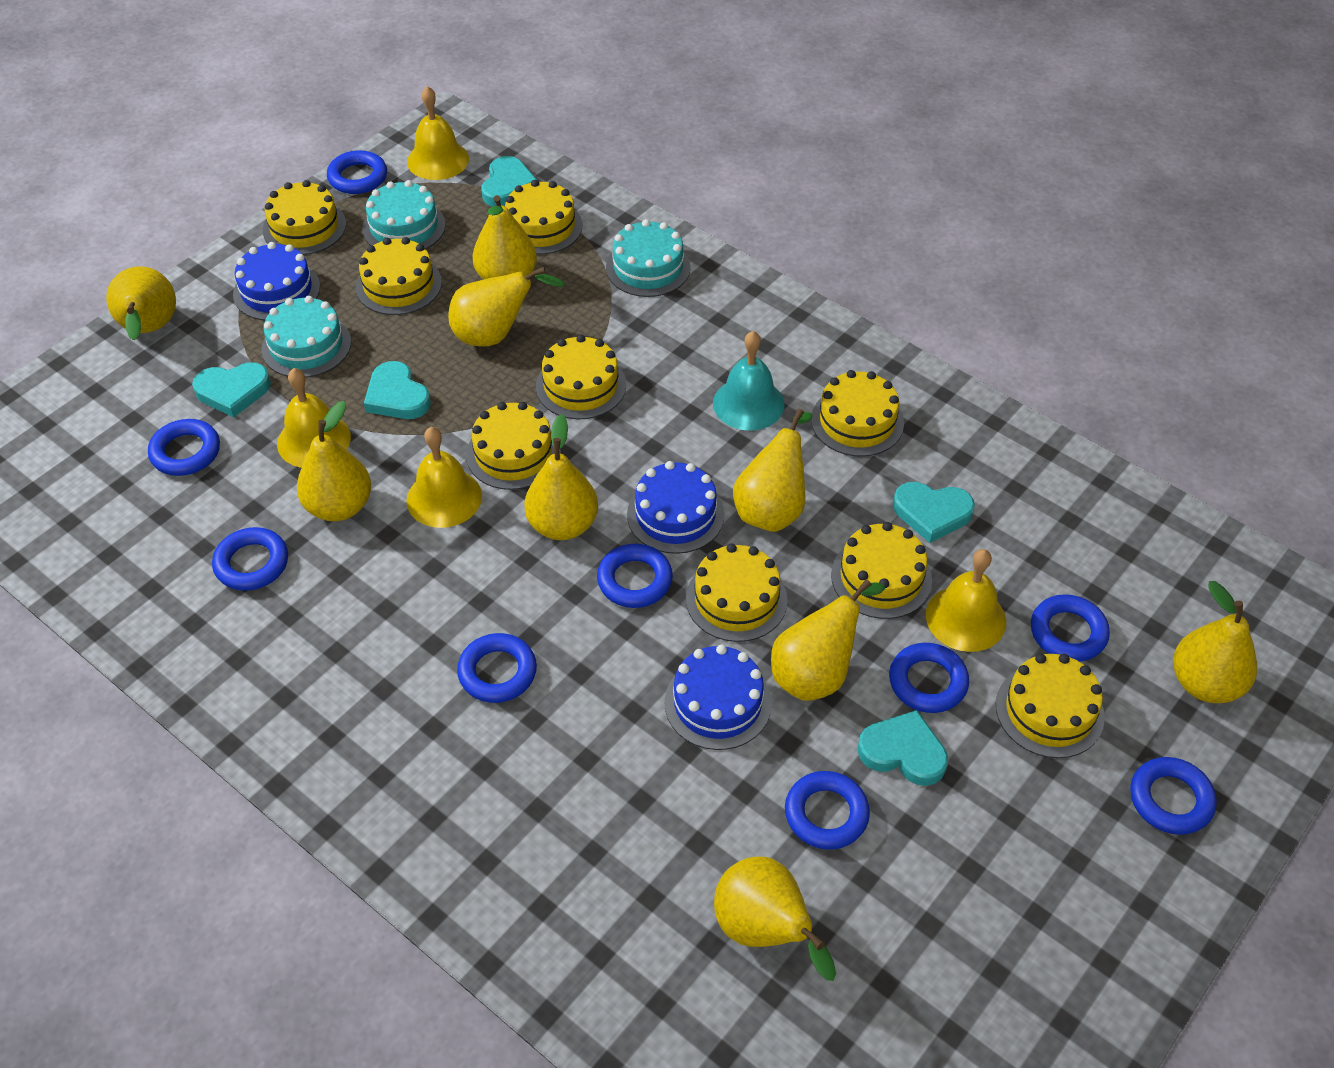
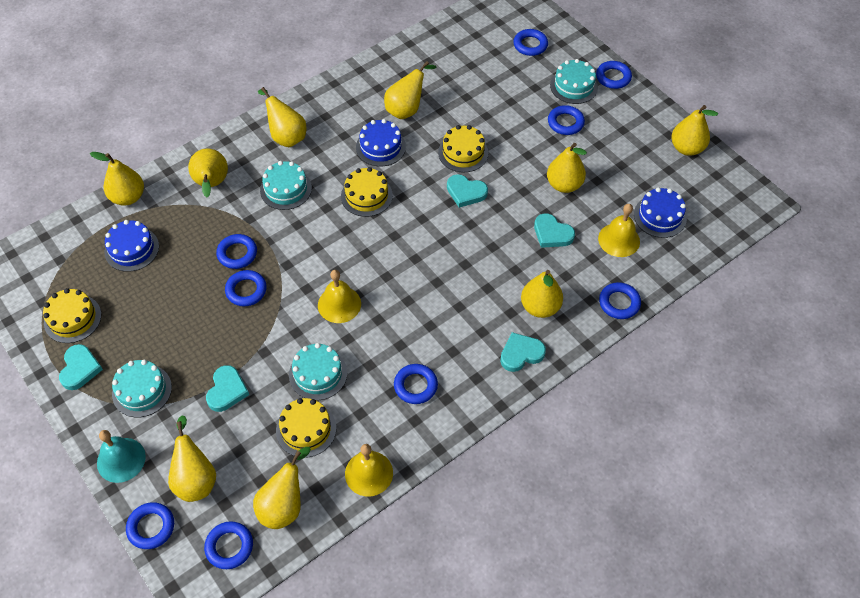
turquoise cake: [261,296,351,378] [362,180,446,249] [606,219,691,297] = 3 -> [112,360,172,417] [260,161,312,210] [289,343,347,400] [550,59,598,104] = 4
yellow bell: [277,368,351,468] [406,427,482,528] [407,86,469,180] [926,549,1006,652] = 4 -> [318,270,361,323] [345,444,393,496] [598,204,640,257] = 3
yellow cake: [263,180,346,255] [356,237,442,315] [466,402,561,490] [505,180,582,255] [536,335,626,419] [686,543,788,642] [811,370,904,457] [831,522,932,619] [996,654,1105,758] = 9 -> [43,288,101,343] [276,398,336,458] [341,167,393,217] [438,125,488,173] = 4

